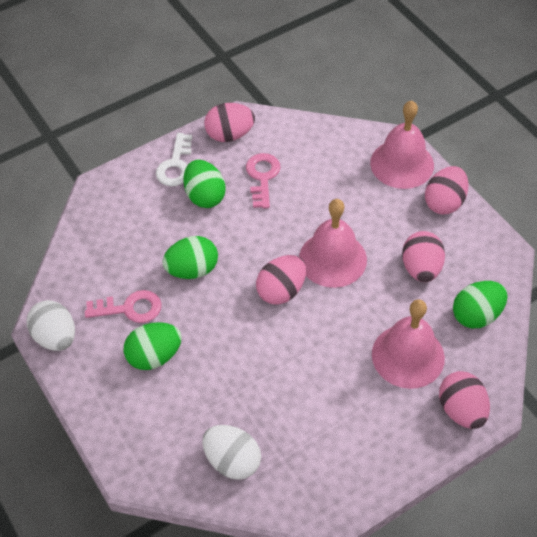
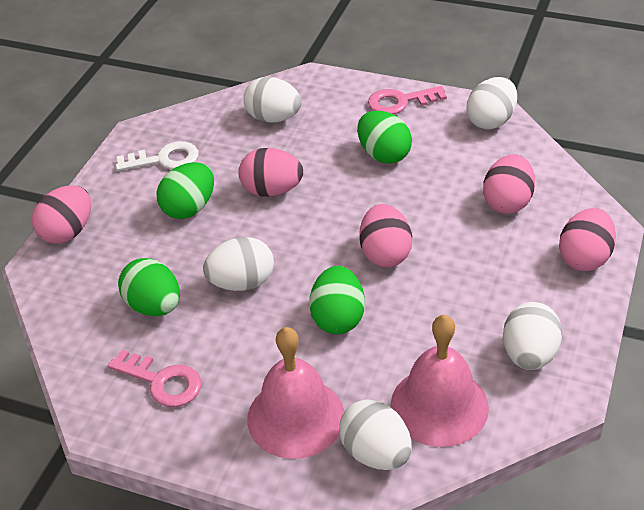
pink bell: [299,199,367,288] [370,100,434,189] [372,299,445,389] = 3 -> [247,327,344,459] [391,315,489,447] = 2
white egg: [27,300,75,351] [202,425,261,480] = 2 -> [203,237,274,291] [243,77,301,123] [339,399,412,470] [467,77,517,129] [503,302,562,370] = 5

